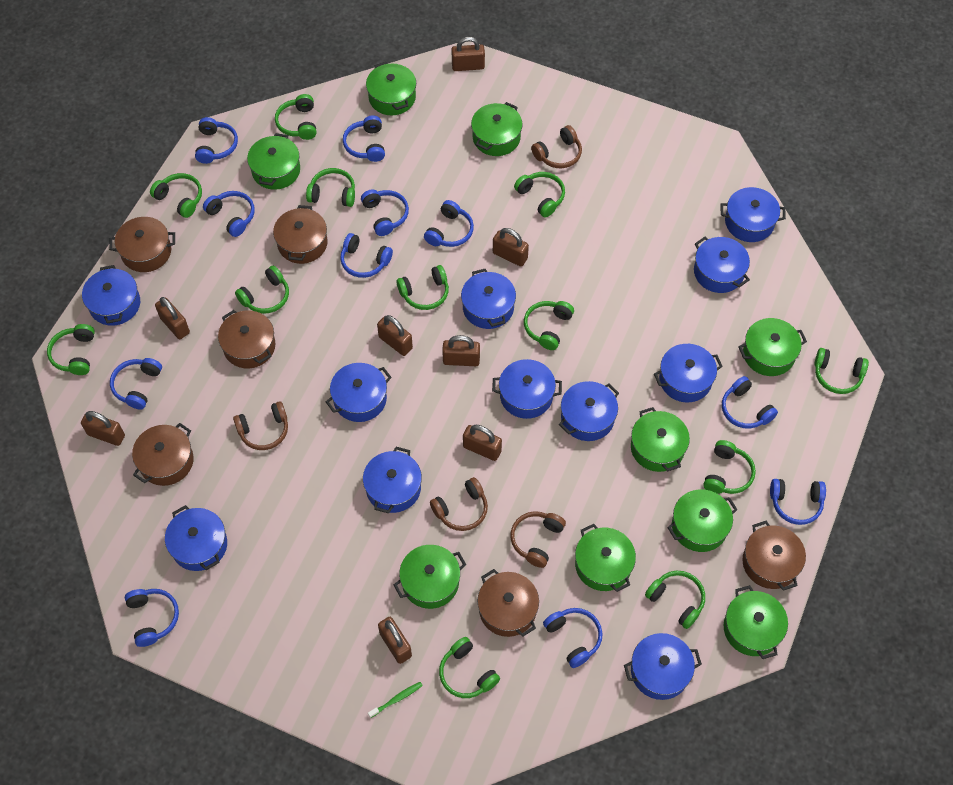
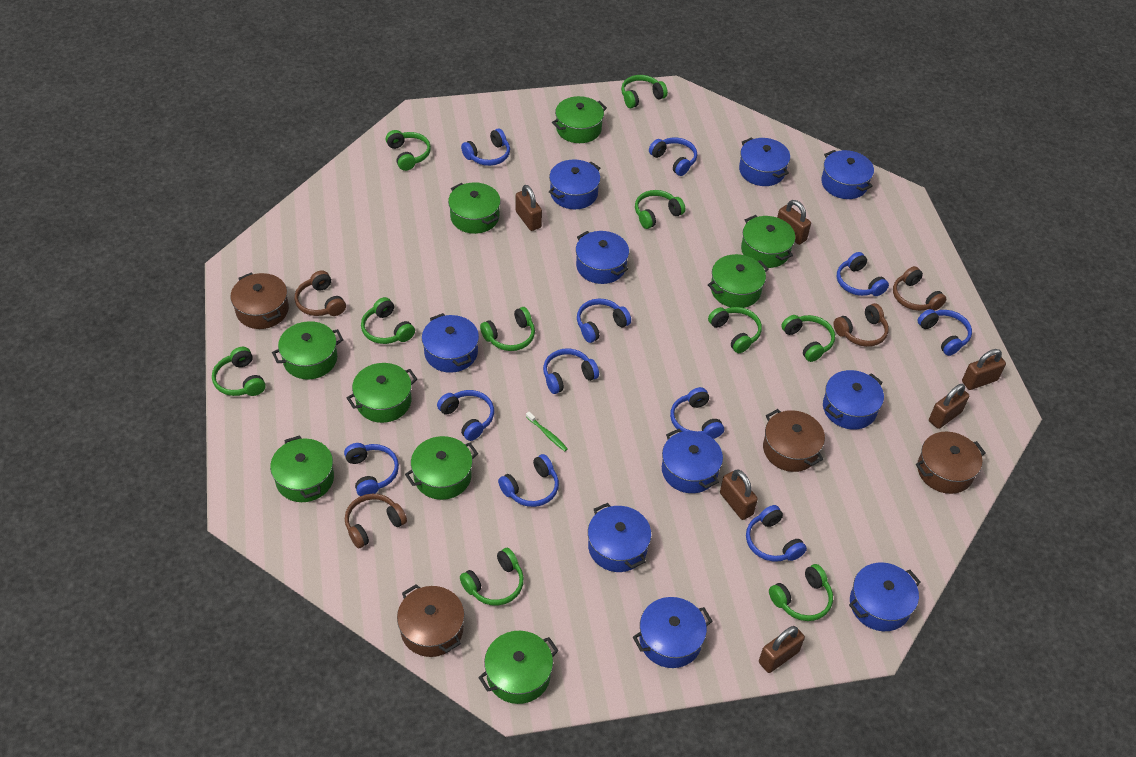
blue pot: [82,265,140,326] [165,505,227,571] [326,363,392,422] [363,447,422,513] [461,269,516,329] [492,359,562,419] [559,381,619,441] [624,633,702,700] [654,344,723,402] [694,237,750,293] [721,187,786,242] = 11 -> [422,313,479,373] [549,159,600,209] [576,231,629,284] [588,503,651,572] [633,597,712,668] [662,429,723,493] [739,137,790,186] [821,150,874,199] [823,370,884,429] [849,562,921,631] = 10
brown padlock: [81,411,125,446] [155,297,190,339] [377,315,413,356] [378,617,412,664] [442,335,480,366] [451,37,485,71] [463,425,502,461] [493,228,529,267] = 8 -> [516,185,542,231] [720,470,758,520] [759,626,805,673] [777,200,811,245] [929,384,969,429] [962,349,1006,390] = 6
brown pot: [109,217,175,272] [132,423,194,486] [218,310,275,369] [273,205,328,264] [478,569,539,637] [742,521,806,591] = 6 -> [230,273,289,329] [397,584,465,657] [763,409,825,472] [916,432,986,494] = 4
green headphones: [47,324,95,375] [150,173,202,218] [235,265,289,314] [275,94,317,140] [306,168,355,207] [397,265,449,310] [439,637,500,698] [514,172,565,217] [524,301,574,350] [645,571,705,629] [703,440,756,494] [815,348,869,394] = 12 -> [212,347,266,396] [361,297,415,344] [386,130,431,171] [460,548,524,606] [480,307,535,351] [621,75,668,108] [635,190,686,229] [708,307,762,353] [769,564,833,621] [781,315,835,362] = 10

